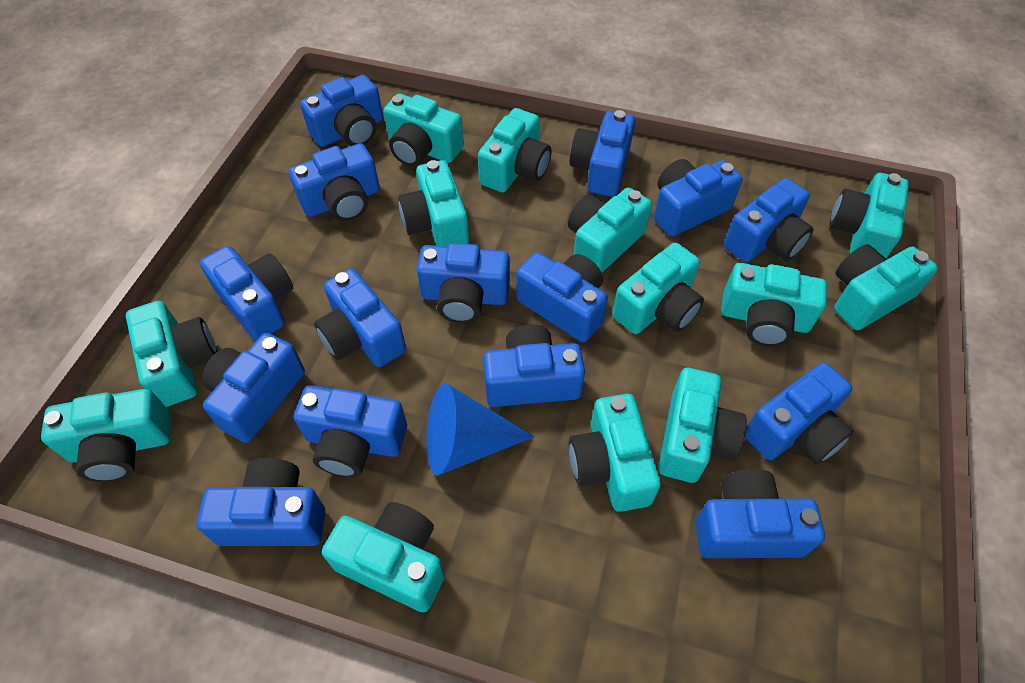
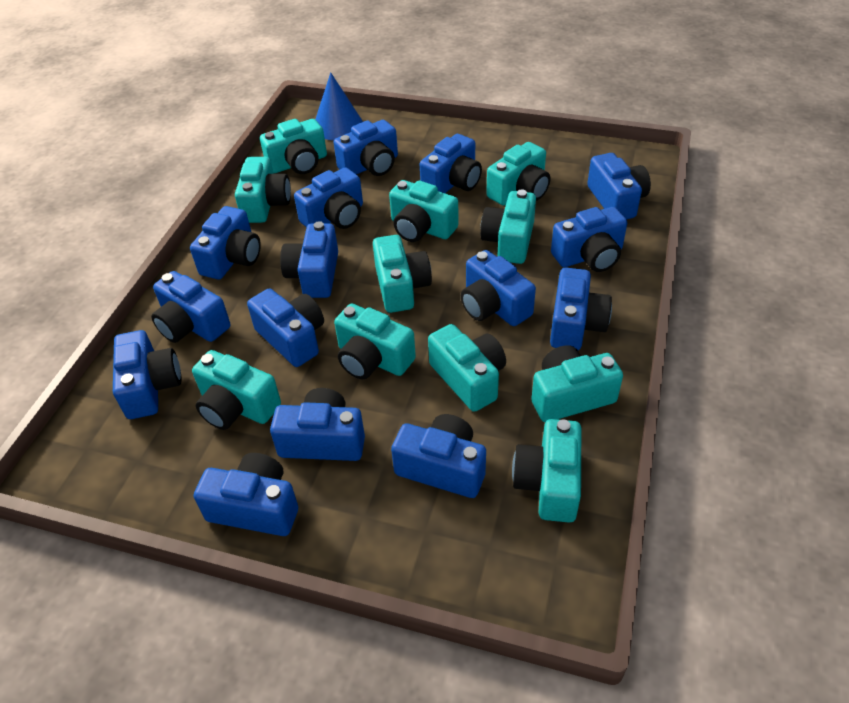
turquoise camera: [41,389,171,482] [126,301,217,407] [322,502,445,612] [383,94,464,167] [398,160,469,246] [478,108,551,193] [568,188,652,273] [569,394,661,512] [612,243,704,334] [659,368,747,483] [721,263,827,347] [830,173,909,258] [834,244,938,330] = 13 -> [192,350,281,430] [235,157,291,223] [260,119,327,174] [334,304,416,379] [373,235,432,313] [389,180,459,242] [428,324,506,412] [480,189,536,264] [486,142,550,206] [512,419,581,523] [531,345,623,422] = 11

